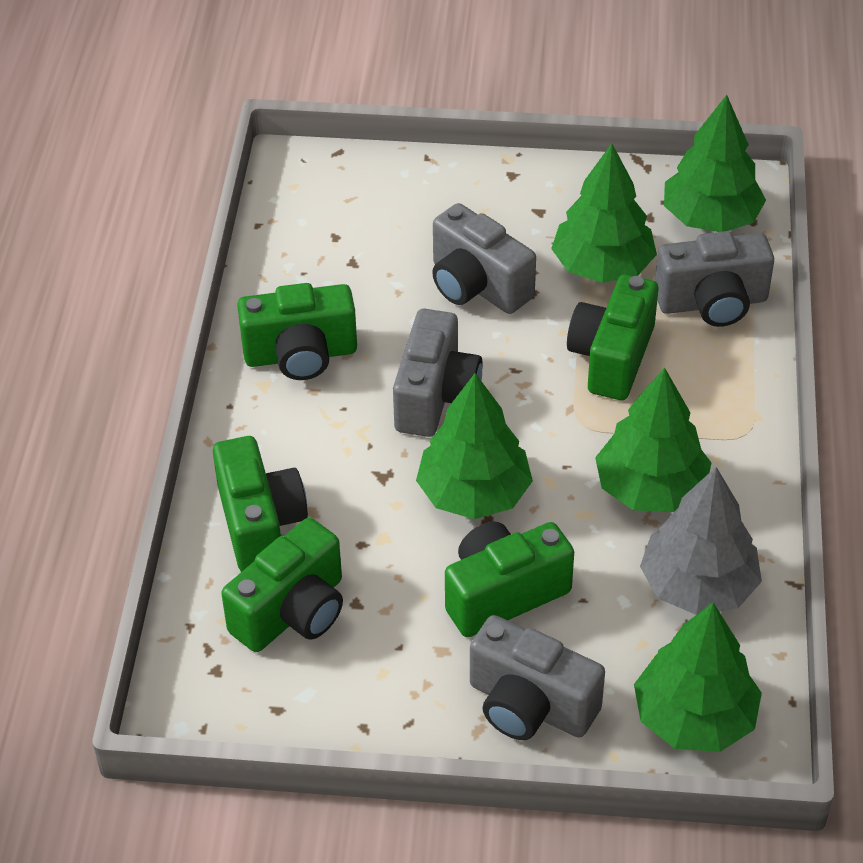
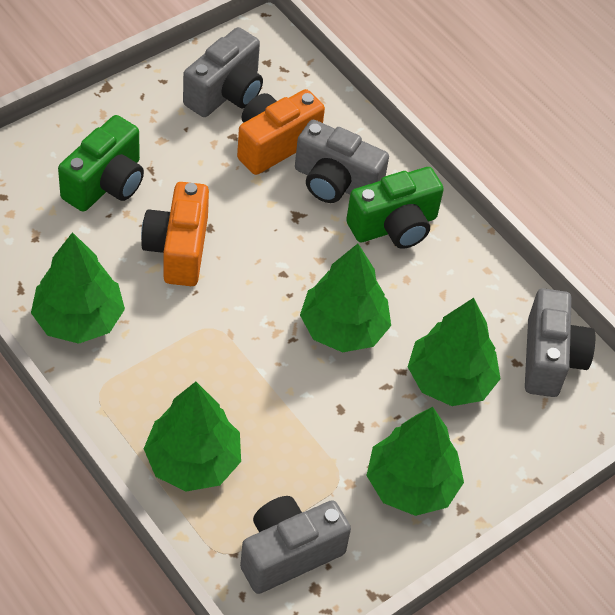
green camera: [213,436,308,572] [221,518,343,652] [237,283,357,380] [445,522,574,637] [567,274,658,400] = 5 -> [58,115,144,212] [346,167,444,249] = 2
grey tree: [640,467,762,615] = 1 -> none = 0
orange camera: none = 0 -> [141,182,209,286] [237,89,325,175] = 2

